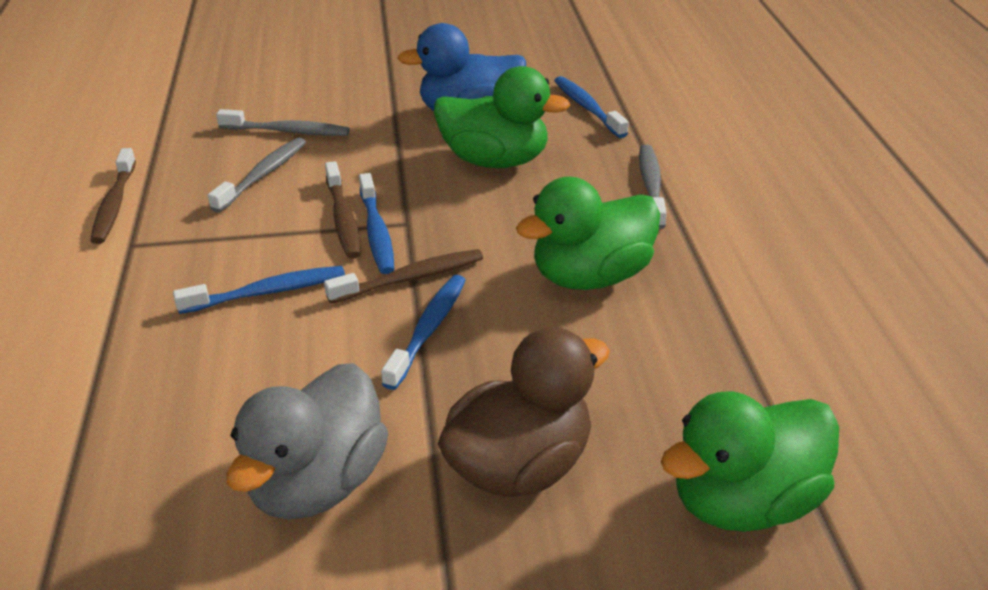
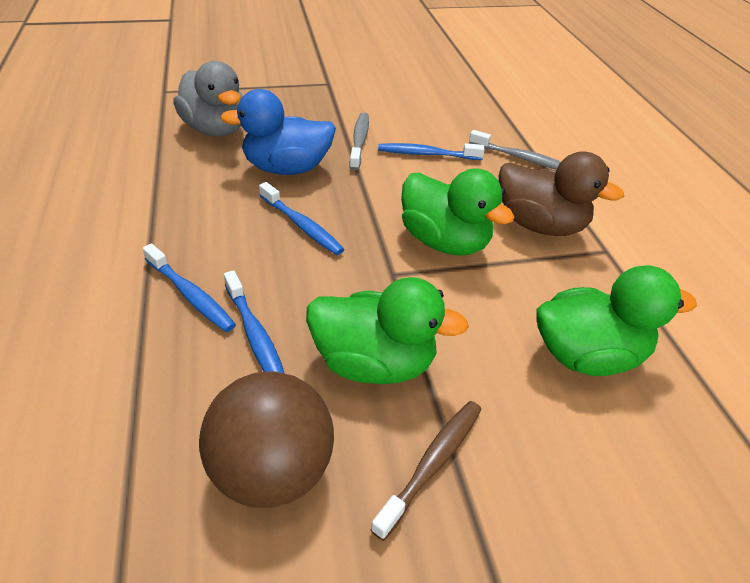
brown ball: none = 0 -> [199,371,334,508] = 1
brown toothbrush: [90,148,136,244] [324,249,483,304] [325,161,361,259] = 3 -> [370,401,482,541] = 1
grey toothbrush: [208,138,306,213] [216,109,350,136] [639,144,667,229] = 3 -> [349,112,369,171] [469,130,561,169] = 2

